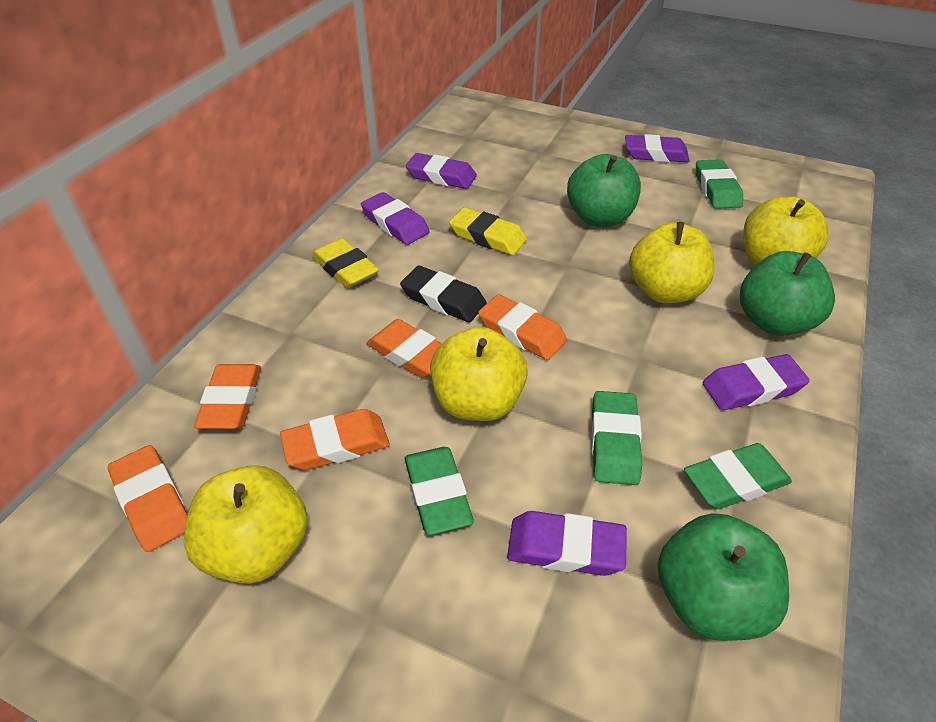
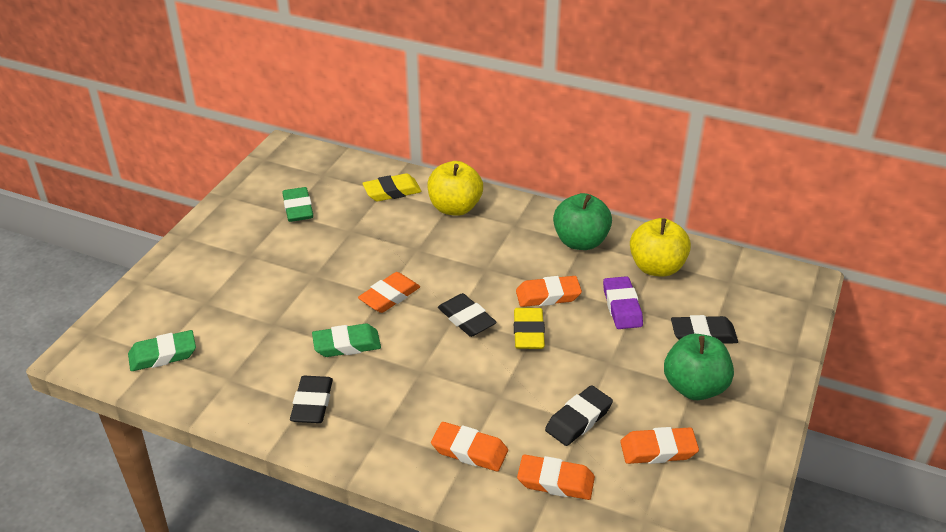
black eraser: [400,266,487,322] = 1 -> [290,376,333,423] [438,293,497,337] [545,385,613,446] [671,315,738,344] = 4
green apple: [567,154,641,227] [657,513,789,641] [740,251,835,336] = 3 -> [553,193,612,250] [664,334,734,400] = 2
green eraser: [405,447,474,535] [591,391,642,485] [684,443,792,509] [696,159,743,209] = 4 -> [128,330,196,371] [282,187,313,222] [312,324,381,357] = 3
purple eraser: [361,192,430,245] [406,153,477,189] [507,511,627,576] [625,134,690,162] [703,354,810,410] = 5 -> [603,276,643,329] = 1
yellow apple: [184,465,308,584] [430,327,528,421] [629,222,715,303] [743,196,829,266] = 4 -> [427,161,483,216] [630,218,691,277] = 2

